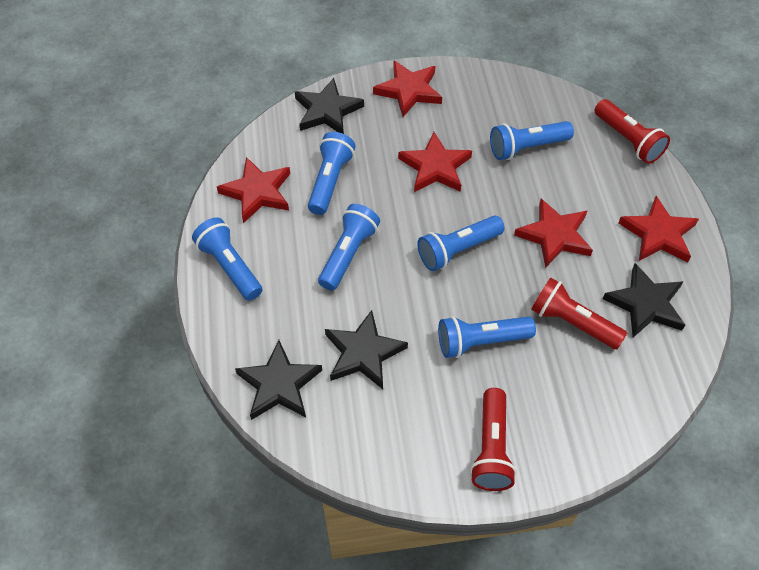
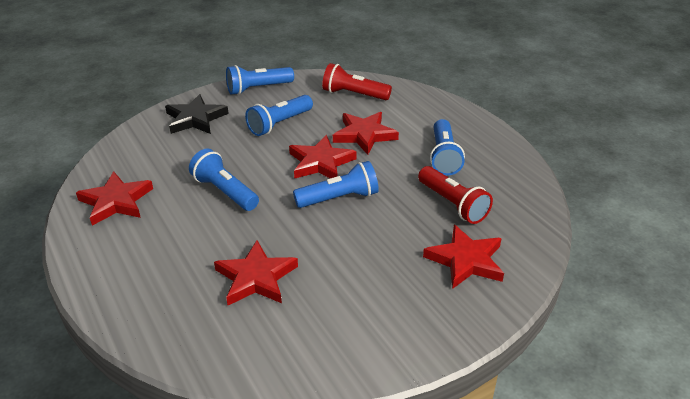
black star: [235,340,322,420] [295,78,364,134] [325,310,408,389] [603,263,685,337] = 4 -> [165,94,229,134] = 1
blue flashlight: [192,217,262,301] [308,132,356,215] [318,204,380,291] [417,216,505,271] [438,316,536,358] [490,121,574,160] = 6 -> [189,149,259,211] [226,65,294,95] [245,95,313,136] [293,161,379,208] [430,119,465,176] = 5
red flashlight: [470,388,517,491] [531,278,627,349] [594,99,670,164] = 3 -> [322,63,392,100] [418,166,493,224] = 2

